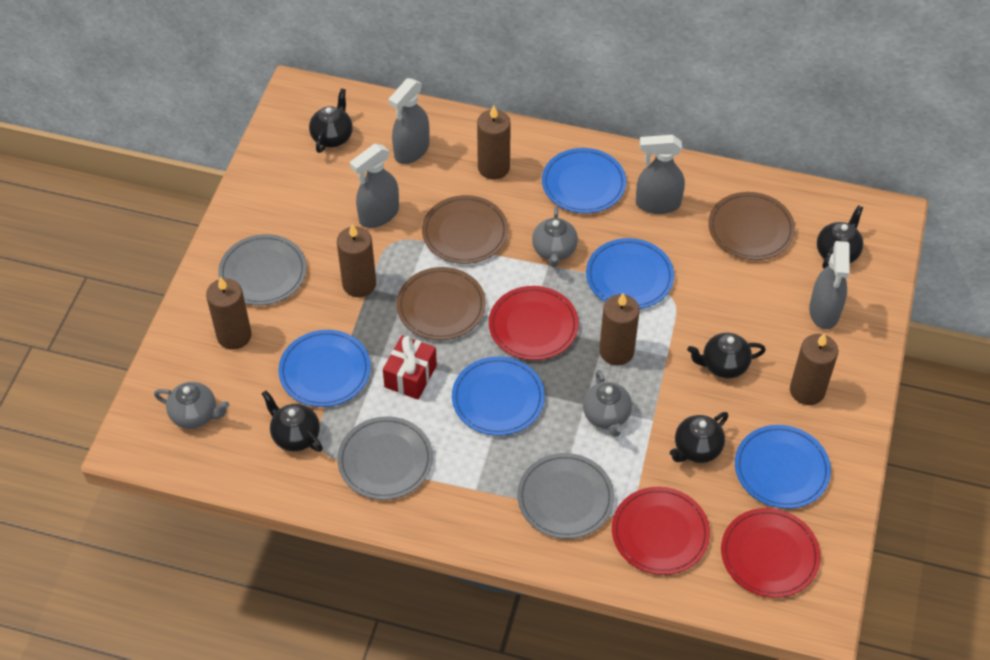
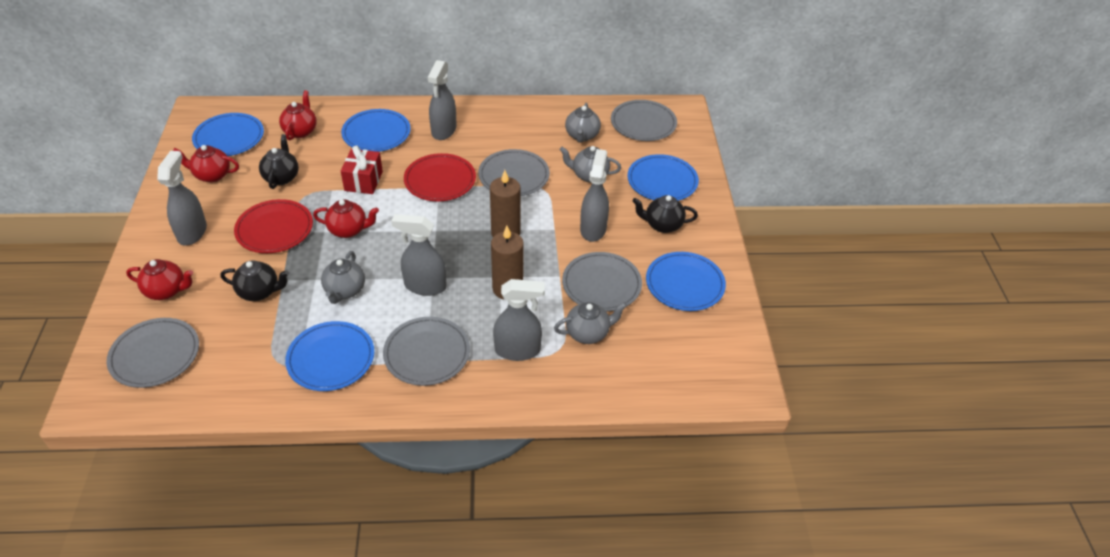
black teapot: [262,390,323,452] [309,88,353,153] [670,412,728,463] [687,333,766,378] [817,205,863,269] = 5 -> [220,260,289,301] [259,134,299,189] [632,195,698,233] = 3
brown candle: [206,277,252,350] [337,224,376,297] [477,105,511,180] [599,293,640,365] [790,333,838,405] = 5 -> [490,170,521,237] [491,226,524,299] = 2
brown plate: [396,267,486,340] [422,195,508,264] [708,192,795,260] = 3 -> none = 0
grey plate: [218,234,307,305] [337,416,433,500] [517,453,614,539] = 3 -> [106,318,199,388] [383,317,470,386] [478,149,550,196] [562,252,642,312] [611,100,677,141] = 5
grey spray bottle: [350,144,399,228] [389,78,430,164] [636,135,685,214] [809,241,850,329] = 4 -> [157,151,207,245] [391,214,447,296] [428,60,457,140] [493,279,545,361] [580,149,609,242] = 5
grey teapot: [154,382,229,429] [532,207,578,267] [583,370,632,437] = 3 -> [321,251,365,304] [554,302,627,344] [560,146,621,183] [565,103,601,143] = 4
red plate: [489,286,579,360] [612,487,710,575] [721,508,821,598] = 3 -> [234,199,313,253] [404,153,476,201] = 2
red teapot: none = 0 -> [126,259,193,300] [173,145,239,183] [279,90,317,140] [313,200,379,238] = 4

